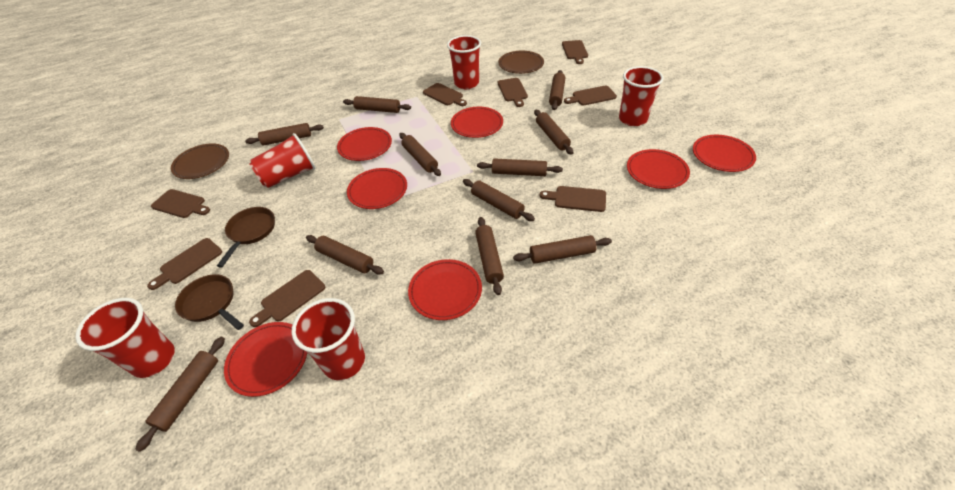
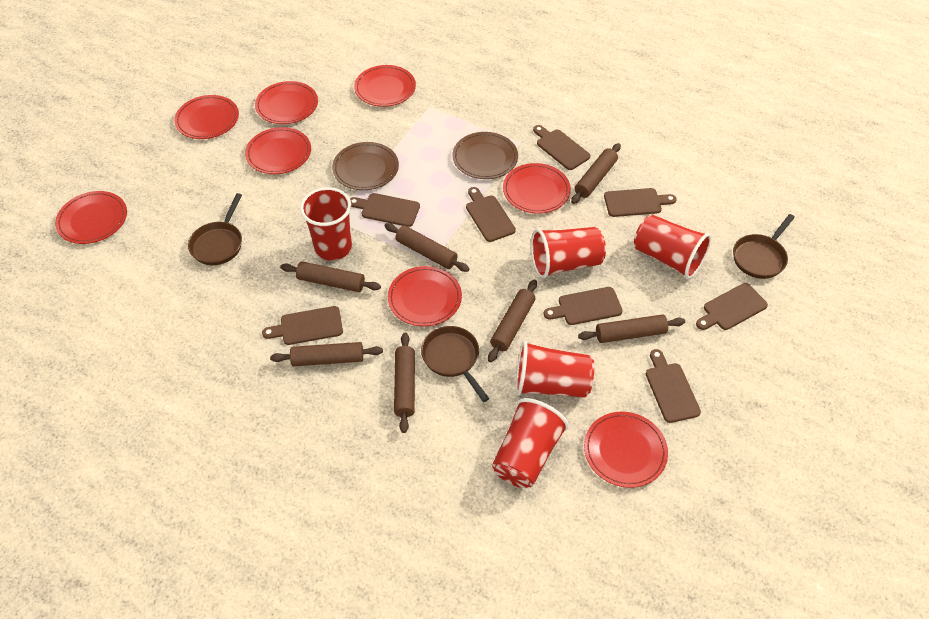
brown pan: [175,275,244,330] [217,207,275,268] = 2 -> [188,193,242,265] [421,326,489,402] [733,214,795,279] = 3
brown rolling pin: [135,336,225,452] [245,123,324,146] [306,235,384,275] [343,96,411,113] [399,133,441,176] [463,179,535,221] [475,217,504,295] [477,158,563,176] [513,235,612,264] [534,110,573,155] [549,70,565,110] = 11 -> [270,342,383,366] [280,261,381,292] [385,223,470,272] [394,333,415,433] [488,280,537,362] [571,143,621,204] [578,315,685,343] = 7
red plate: [224,322,307,397] [337,127,392,161] [347,168,407,209] [408,259,482,320] [451,107,503,138] [627,149,690,189] [693,135,756,172] = 7 -> [55,191,127,244] [174,95,239,139] [245,127,311,174] [255,81,318,124] [354,65,416,107] [388,266,462,327] [503,163,571,214] [584,411,668,488] = 8

